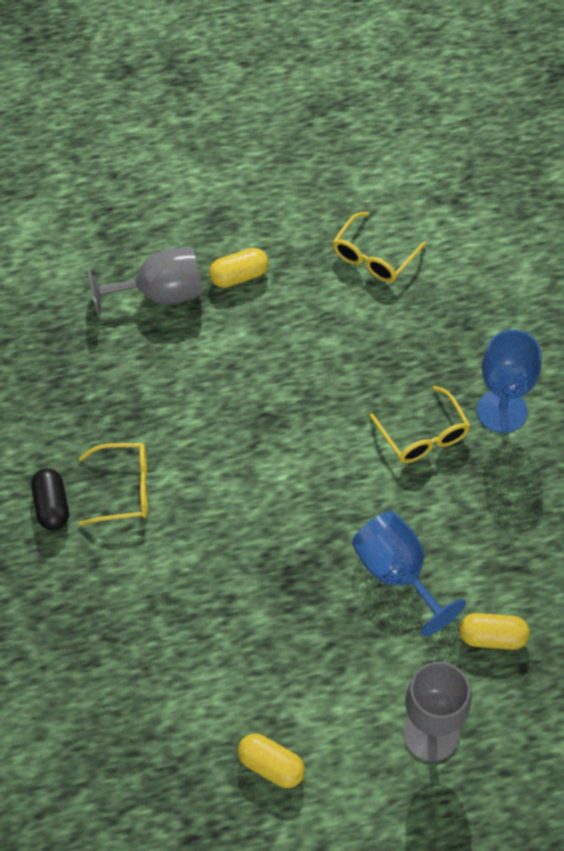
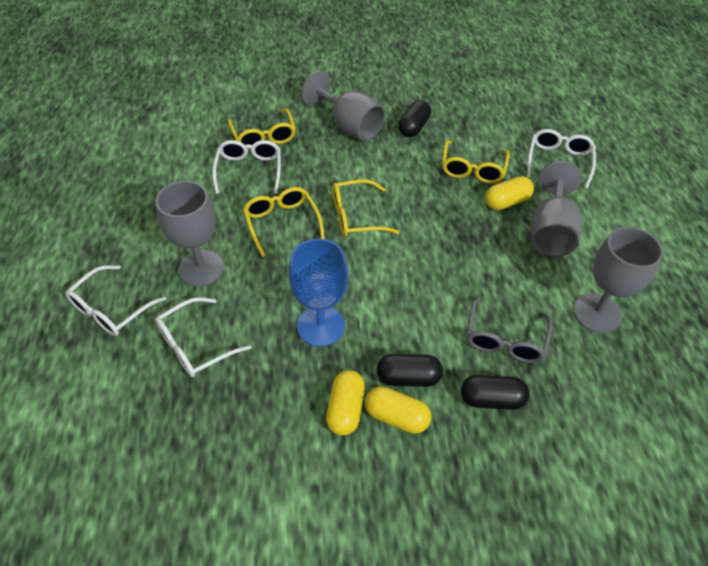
black capsule: [31,468,69,530] = 1 -> [377,354,443,387] [398,100,431,137] [461,375,530,410] = 3
blue goblet: [352,511,466,636] [477,329,542,433] = 2 -> [289,239,348,347] = 1
grey glasses: none = 0 -> [467,296,552,363] = 1
grey goblet: [87,247,203,317] [403,662,471,762] = 2 -> [156,181,224,286] [302,71,385,141] [531,161,583,257] [574,227,663,333] = 4
white glasses: none = 0 -> [65,265,166,336] [155,297,252,377] [212,140,281,194] [527,129,596,189] = 4
yellow glasses: [78,443,148,526] [333,212,426,282] [370,386,470,463] = 3 -> [228,109,296,150] [243,187,325,257] [333,179,400,237] [442,140,510,183] = 4

